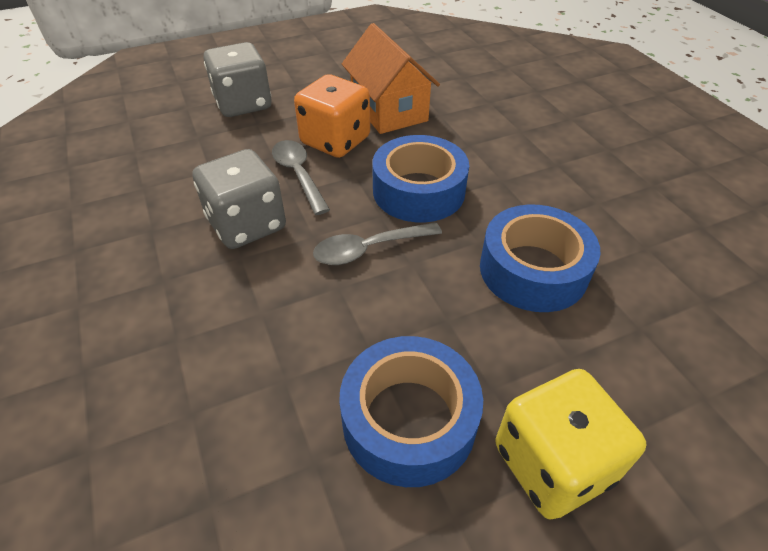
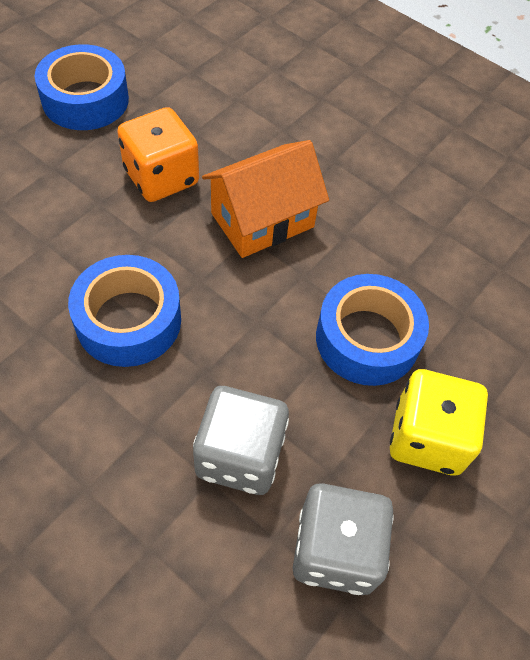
grey spoon: [272,140,330,215] [313,222,442,265] = 2 -> none = 0

